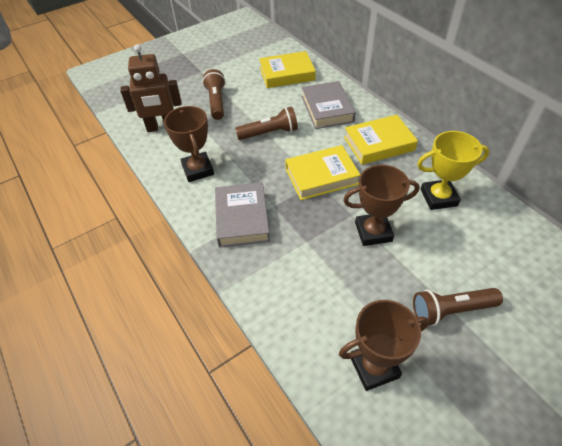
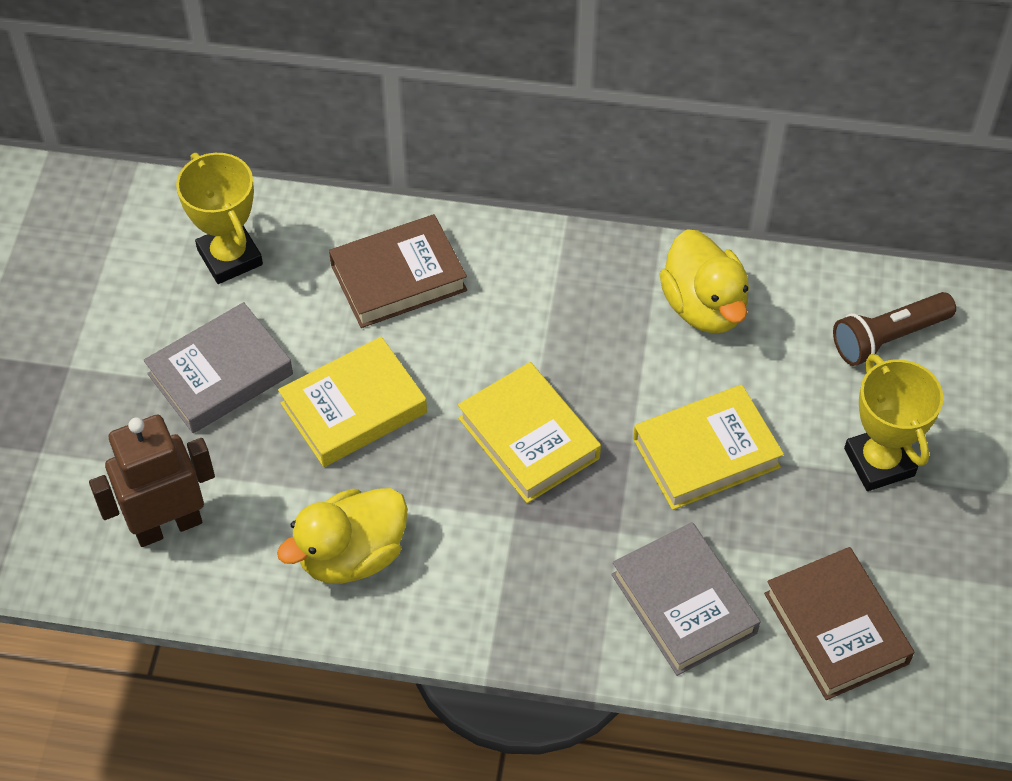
brown book: none = 0 -> [329,214,467,328] [764,547,914,700] = 2
brown flashlight: [202,69,226,120] [235,106,298,140] [413,288,503,326] = 3 -> [833,292,956,366] = 1
brown trophy: [164,106,214,182] [339,300,429,391] [343,165,420,246] = 3 -> none = 0
yellow duck: none = 0 -> [277,488,408,584] [660,229,749,334] = 2
yellow trophy: [417,131,489,210] = 1 -> [176,153,263,284] [844,354,944,491] = 2

